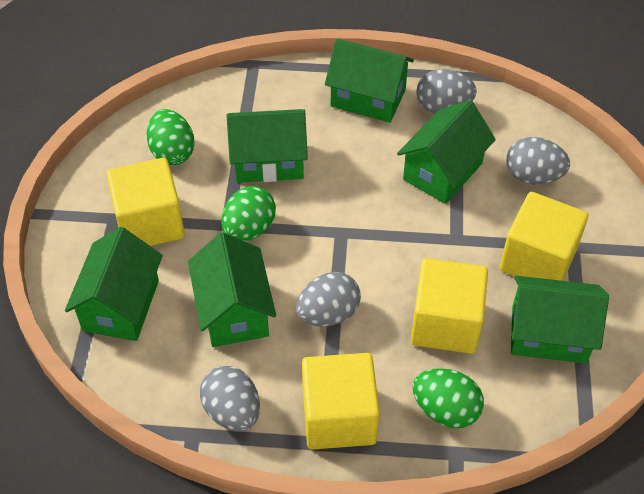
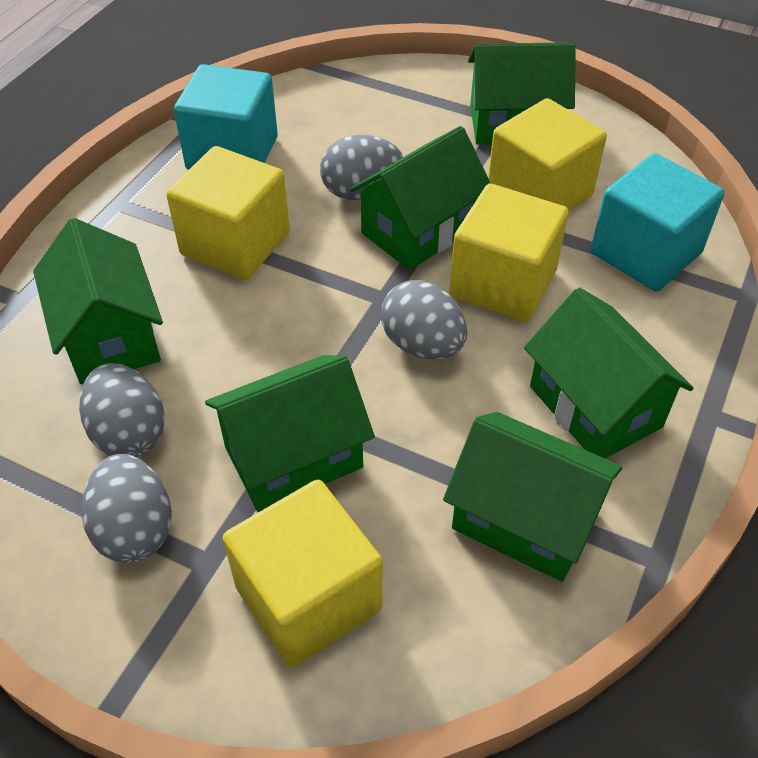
green egg: [147,109,195,165] [221,186,276,241] [413,368,484,428] = 3 -> none = 0
turquoise cube: none = 0 -> [174,64,278,170] [591,153,725,292] = 2

